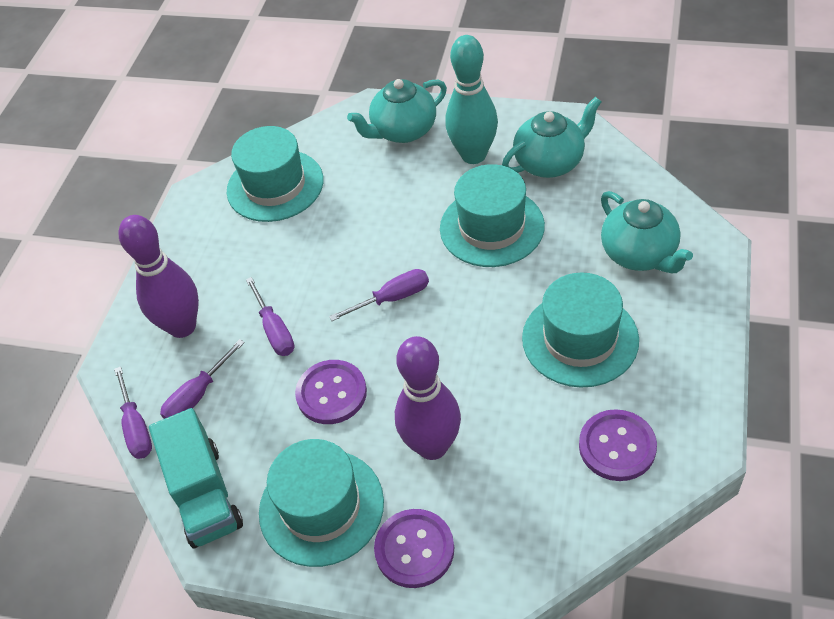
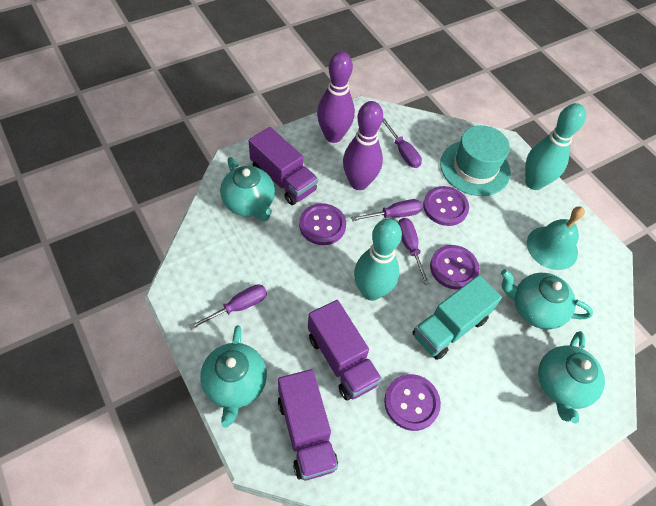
purple button: [295,360,367,424] [374,509,454,588] [579,409,657,481] = 3 -> [299,203,346,245] [384,374,441,431] [423,186,469,226] [430,245,479,290] = 4
purple truck: none = 0 -> [249,127,318,205] [278,369,338,480] [308,300,382,401] = 3
turquoise bell: none = 0 -> [527,206,585,270] = 1
turquoise bowling pin: [445,35,498,164] = 1 -> [354,219,402,301] [525,103,586,190] = 2
turquoise hat: [227,126,323,222] [259,439,384,567] [440,164,545,267] [522,272,639,388] = 4 -> [440,125,511,196] = 1
turquoise teapot: [347,79,447,143] [502,97,601,178] [601,191,693,273] = 3 -> [200,325,267,428] [220,157,275,221] [501,269,593,329] [538,331,605,423] = 4

